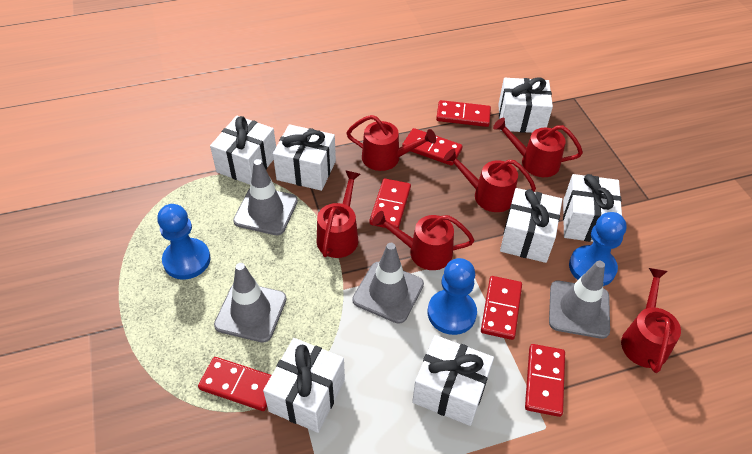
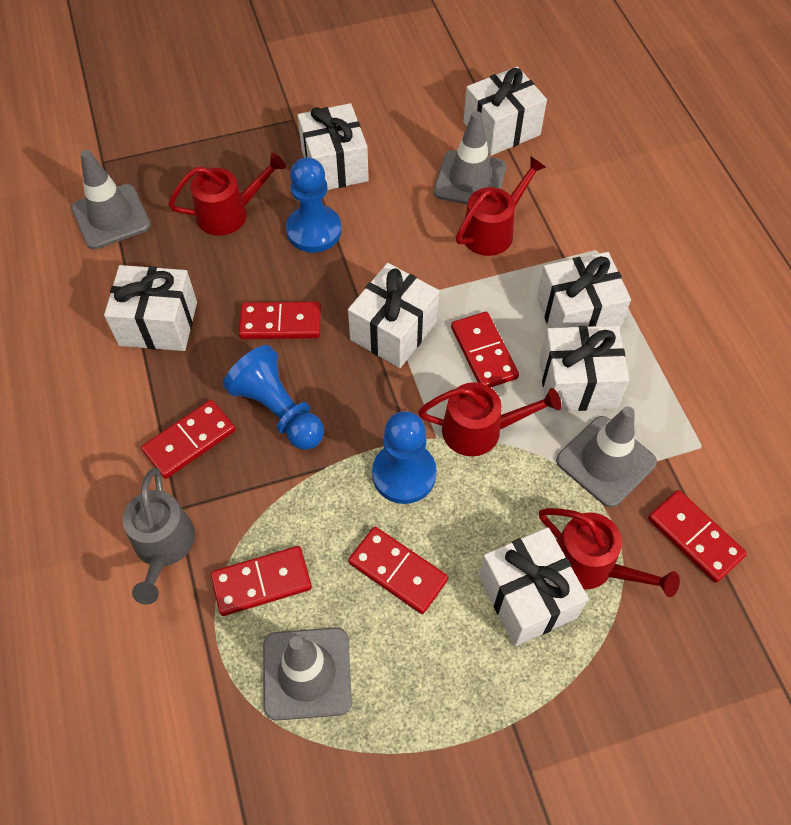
grey watering can: none = 0 -> [123,468,195,605] = 1
red watering can: [317,170,360,258] [346,115,436,171] [372,211,474,270] [444,149,536,212] [493,118,583,177] [621,268,681,373] = 6 -> [168,153,286,236] [418,382,561,456] [456,156,546,256] [539,508,680,597] = 4

